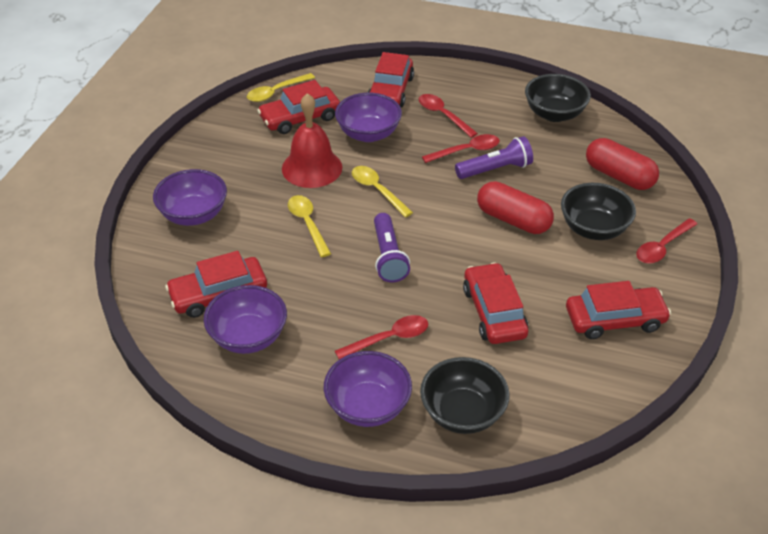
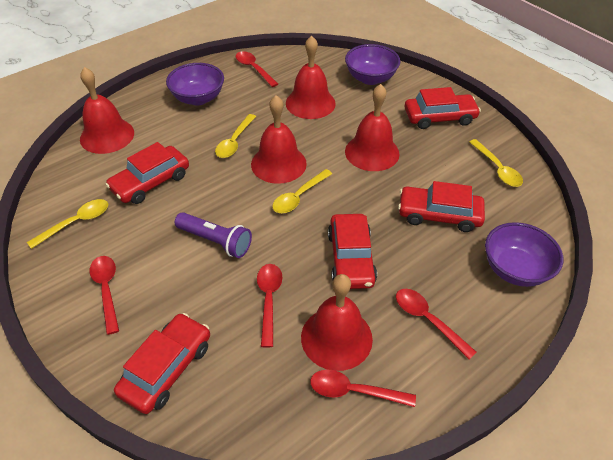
black bowl: [420,357,510,434] [525,74,591,122] [561,183,636,240] = 3 -> none = 0
purple bowl: [153,169,227,226] [204,285,287,354] [324,351,412,427] [335,93,402,142] = 4 -> [166,63,224,105] [345,44,400,85] [485,222,563,287] = 3
purple flashlight: [374,213,410,282] [455,136,533,179] = 2 -> [175,212,252,258] = 1
red bell: [282,93,342,188] = 1 -> [80,67,134,154] [251,95,307,184] [286,36,336,119] [301,274,373,371] [345,84,400,171] = 5
red capsule: [477,181,554,234] [586,138,659,190] = 2 -> none = 0
red spoon: [335,315,428,359] [419,94,478,138] [422,134,500,163] [636,218,697,264] = 4 -> [90,256,119,335] [236,51,278,87] [257,264,282,348] [310,370,416,407] [396,289,477,360] = 5
yellow spoon: [247,73,315,102] [288,195,331,257] [352,166,413,217] = 3 -> [27,199,108,249] [215,114,256,158] [272,169,332,213] [469,139,523,187] = 4

